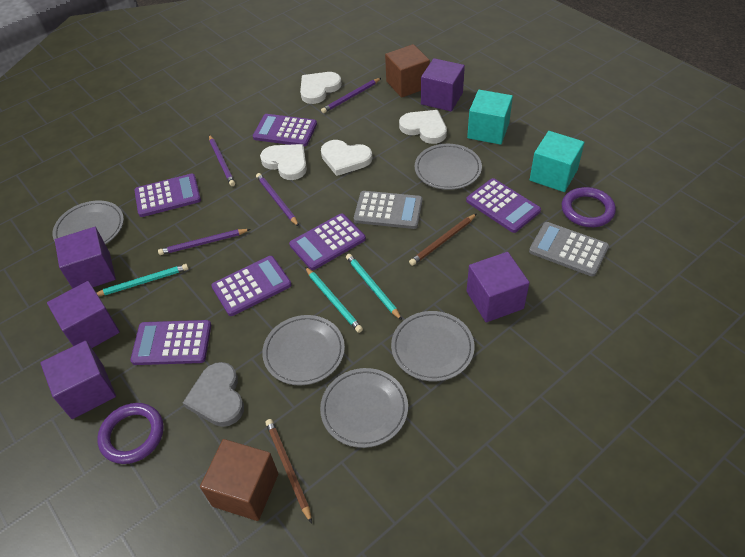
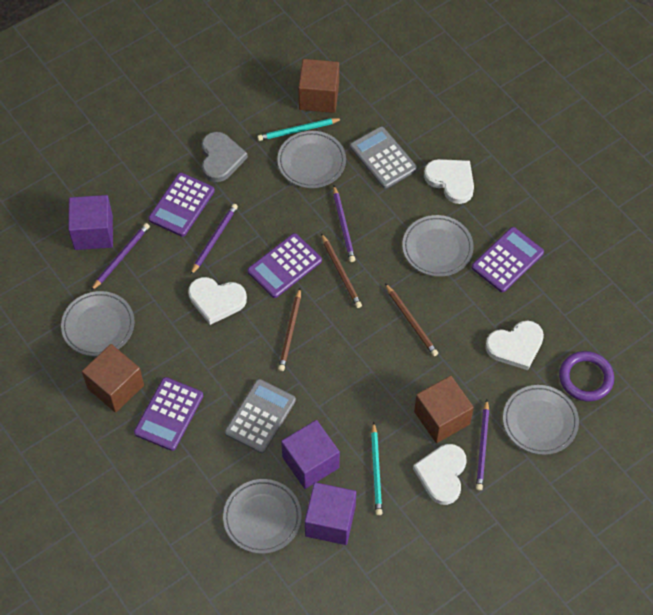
brown cube: [200,439,278,521] [385,44,430,98] = 2 -> [82,344,144,413] [298,59,339,113] [414,375,474,443] = 3
brown pencil: [266,419,312,523] [409,214,476,266] = 2 -> [278,288,301,371] [321,233,362,308] [385,283,438,356] = 3
purple calculator: [130,320,211,365] [134,174,201,217] [211,256,292,316] [253,114,317,147] [289,213,366,270] [466,178,541,233] = 6 -> [134,377,203,451] [148,173,215,237] [248,233,322,298] [472,227,544,293] = 4
purple cube: [40,341,116,419] [47,281,120,348] [55,227,116,288] [421,58,465,111] [467,252,530,322] = 5 -> [68,195,113,250] [281,420,340,489] [305,482,356,545] = 3
purple ring: [97,403,164,464] [561,187,616,227] = 2 -> [559,351,614,401] = 1
turquoise cube: [467,90,513,145] [530,131,584,192] = 2 -> none = 0
turquoise pencil: [97,264,189,296] [305,267,363,333] [346,254,402,320] = 3 -> [258,118,343,141] [371,422,382,515] = 2

